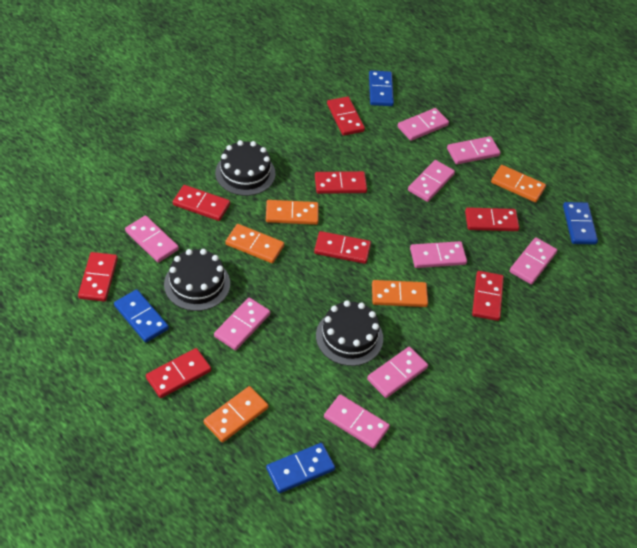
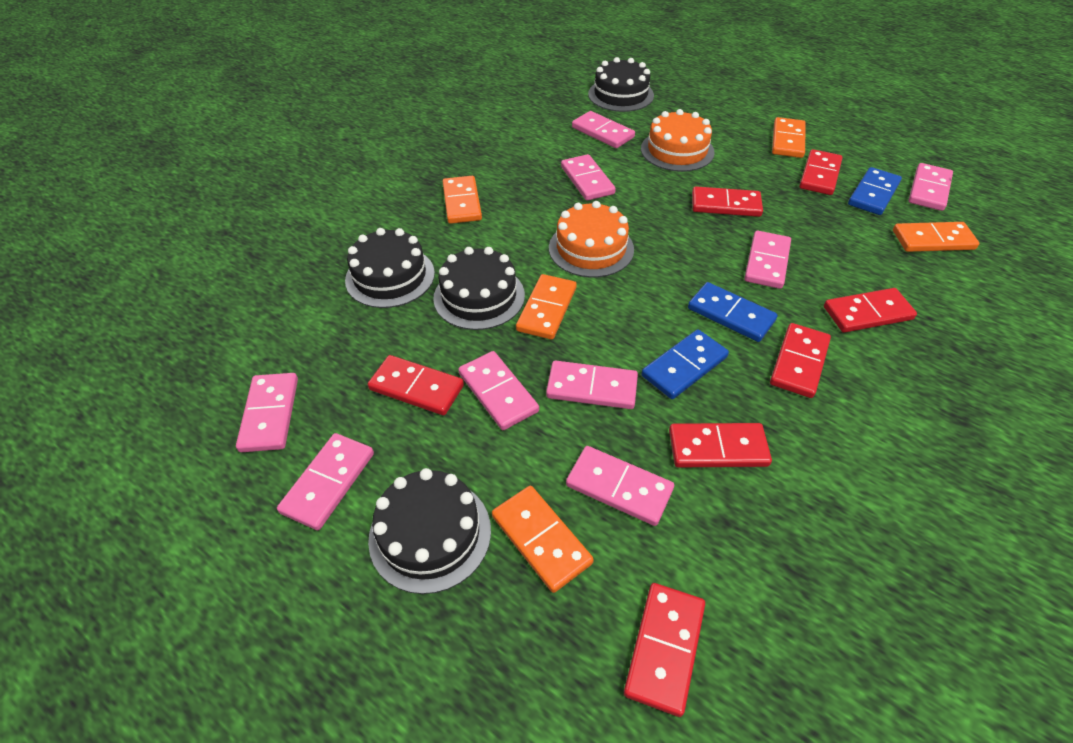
black cake: [164,249,230,311] [215,140,275,196] [316,300,383,366] = 3 -> [345,228,435,308] [368,468,491,594] [433,247,525,330] [588,57,654,112] = 4
blue domino: [114,290,169,343] [266,443,335,493] [369,70,394,106] [563,202,598,245] = 4 -> [642,329,729,399] [688,282,778,342] [848,167,902,215] = 3
orange cake: none = 0 -> [549,201,634,278] [641,109,715,172] = 2
red domino: [78,252,118,302] [146,348,211,398] [173,185,230,221] [314,231,371,264] [315,171,367,194] [327,96,365,136] [465,207,519,231] [472,271,504,321] = 8 -> [368,355,464,415] [624,583,705,717] [669,423,772,467] [692,186,763,217] [770,323,831,398] [799,149,843,195] [824,288,917,333] = 7

